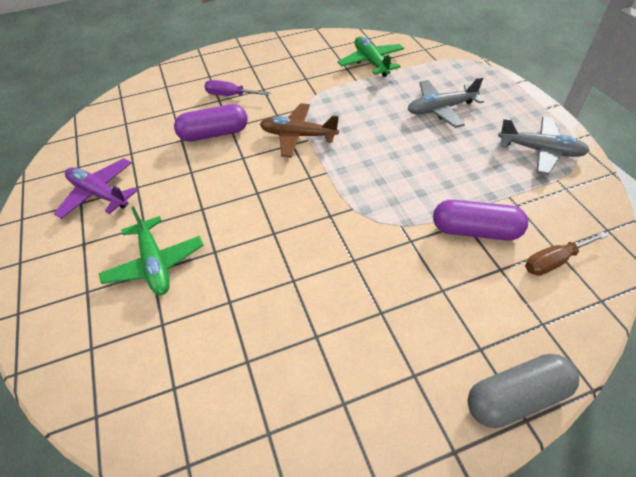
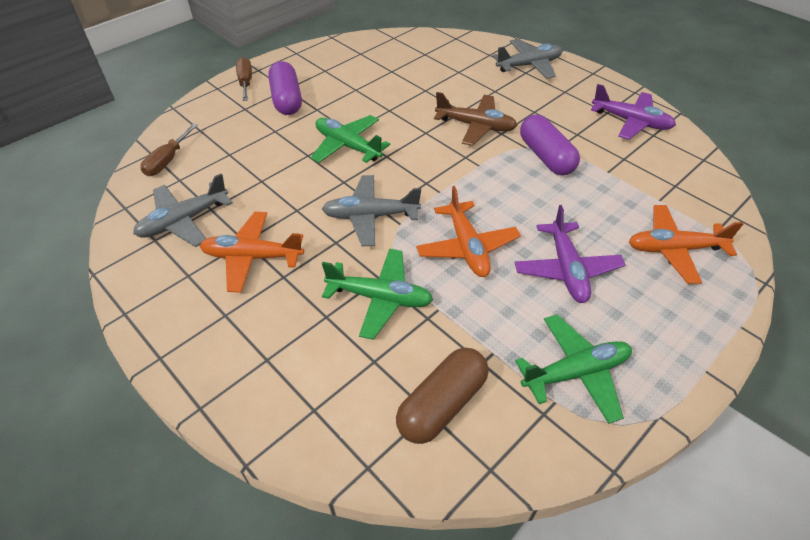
brown capsule: none = 0 -> [396,348,489,444] = 1
brown screwdriver: [525,232,607,276] = 1 -> [141,123,198,176] [236,57,252,101] = 2
green plane: [99,206,204,295] [338,36,404,77] = 2 -> [311,115,390,163] [322,249,433,340] [515,314,632,424] = 3
grey capsule: [468,354,579,428] = 1 -> none = 0
grey plane: [408,77,484,128] [498,117,589,175] = 2 -> [133,174,233,247] [322,175,421,246] [492,39,562,79] = 3
orange plane: none = 0 -> [200,212,304,293] [416,186,521,277] [629,205,743,284] = 3
purple plane: [53,158,138,219] = 1 -> [514,205,626,303] [591,84,676,140] = 2
purple screwdriver: [204,80,270,96] = 1 -> none = 0

